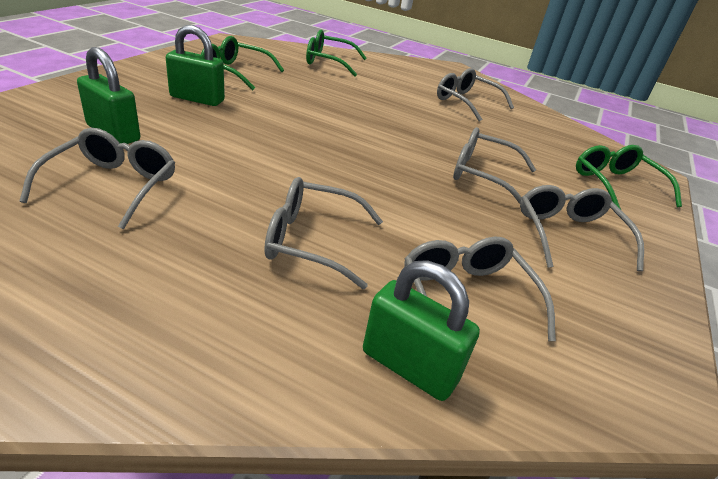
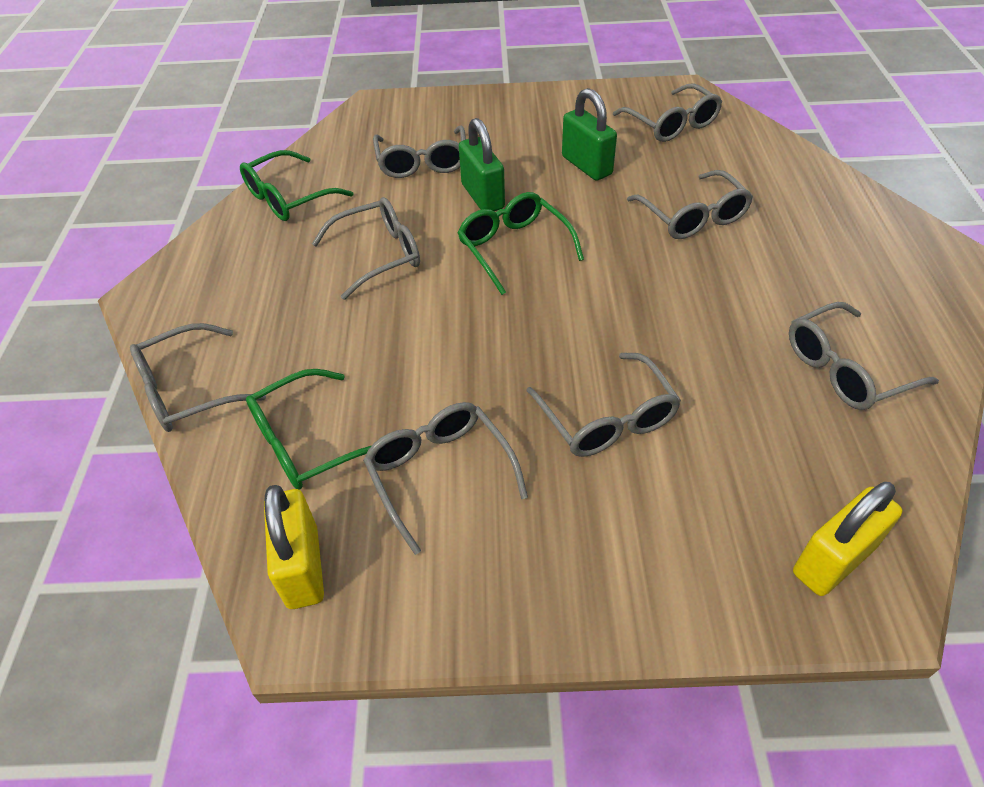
green padlock: [77,47,140,144] [166,25,225,106] [363,260,480,401] = 3 -> [459,118,505,211] [562,88,617,181] = 2
grey glasses: [19,128,175,229] [264,177,383,289] [404,236,556,341] [437,68,514,121] [453,127,536,204] [520,185,644,271] = 6 -> [130,323,266,432] [312,197,420,300] [363,402,528,555] [373,125,466,178] [526,353,681,457] [613,84,722,142] [627,170,753,239] [789,302,939,410] = 8
yellow padlock: none = 0 -> [264,485,324,609] [793,482,902,596] = 2

